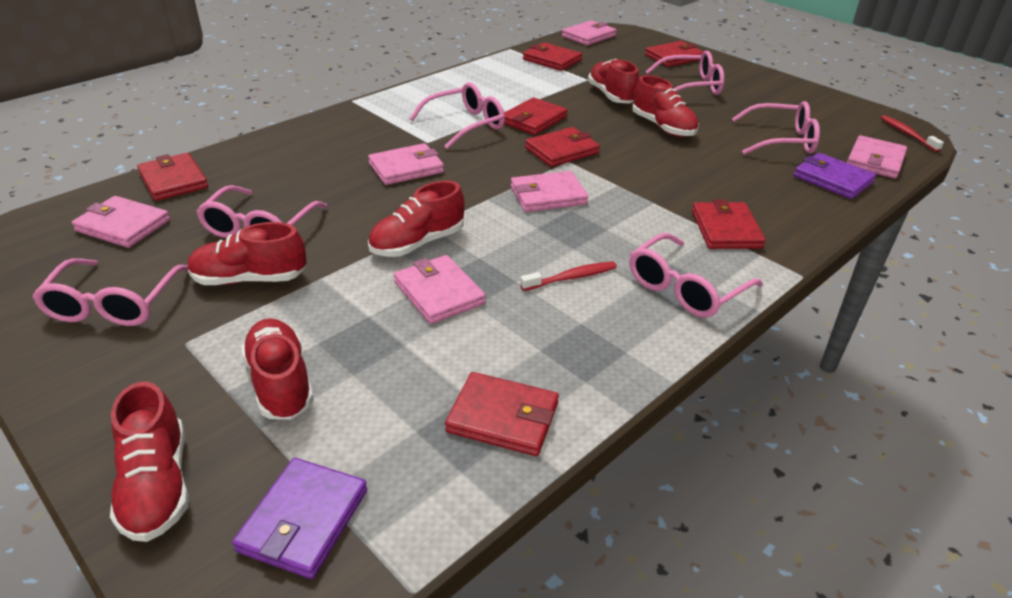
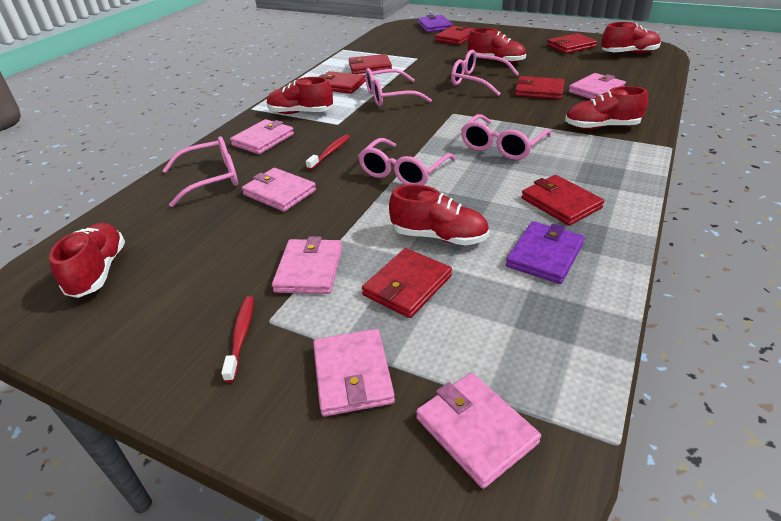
pink glasses: [32,258,188,326] [196,185,327,238] [409,82,505,149] [629,233,763,318] [645,51,724,95] [732,101,820,155] = 6 -> [162,136,238,207] [358,138,456,185] [365,68,432,107] [451,50,519,96] [461,114,551,160] = 5

